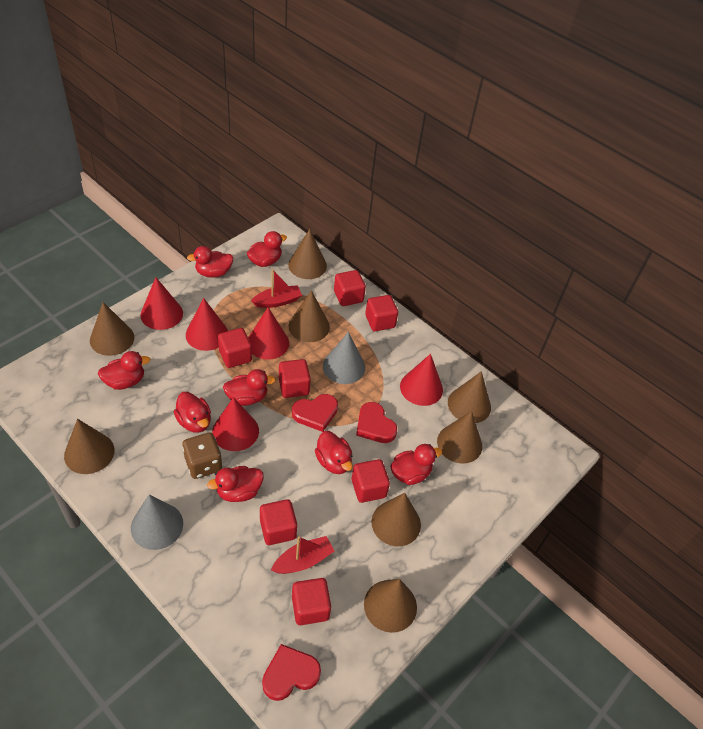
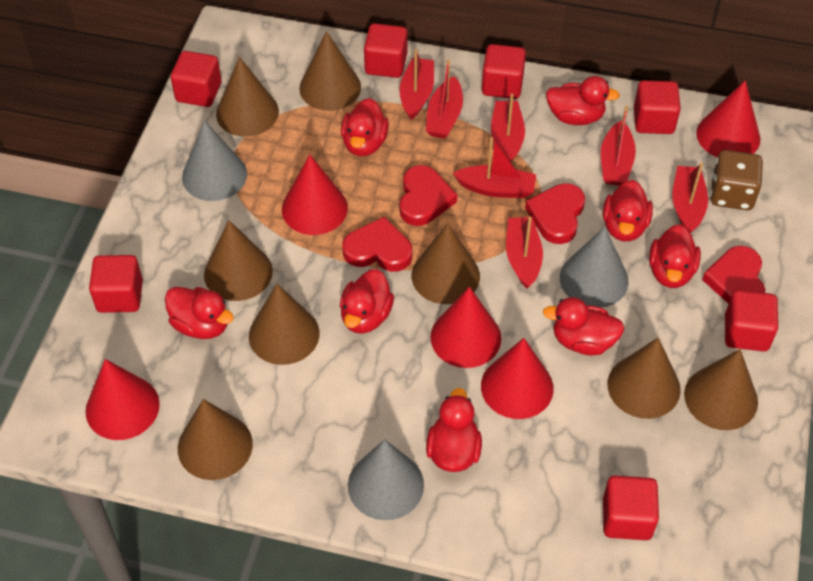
grey cone: [131,495,183,550] [323,332,365,384] = 2 -> [182,120,247,201] [348,439,424,520] [560,227,629,308] = 3
red boat: [251,269,302,308] [271,536,335,574] = 2 -> [399,49,434,120] [426,59,463,139] [453,137,536,198] [491,94,525,163] [506,217,543,289] [601,105,636,186] [672,163,708,233] = 7
red heart: [262,644,321,701] [292,394,338,432] [356,402,397,443] = 3 -> [342,216,412,272] [400,165,457,226] [525,183,585,244] [702,246,765,304] = 4

